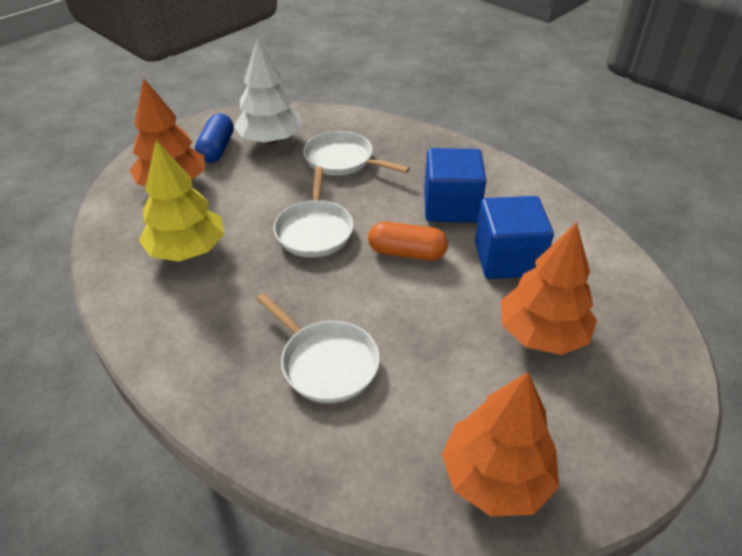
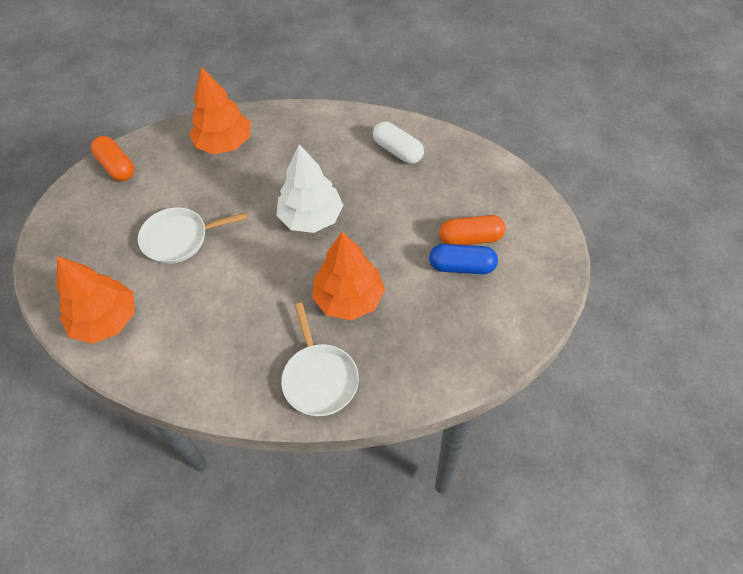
blue cube: [424,148,486,223] [475,196,554,279] = 2 -> none = 0
orange capsule: [368,221,448,261] = 1 -> [91,136,134,181] [439,215,506,245] = 2
white capsule: none = 0 -> [373,121,424,164] = 1
white pan: [256,293,380,403] [274,166,354,257] [303,131,410,176] = 3 -> [138,207,248,264] [281,303,359,416] = 2
yellow tree: [139,140,225,262] = 1 -> none = 0

